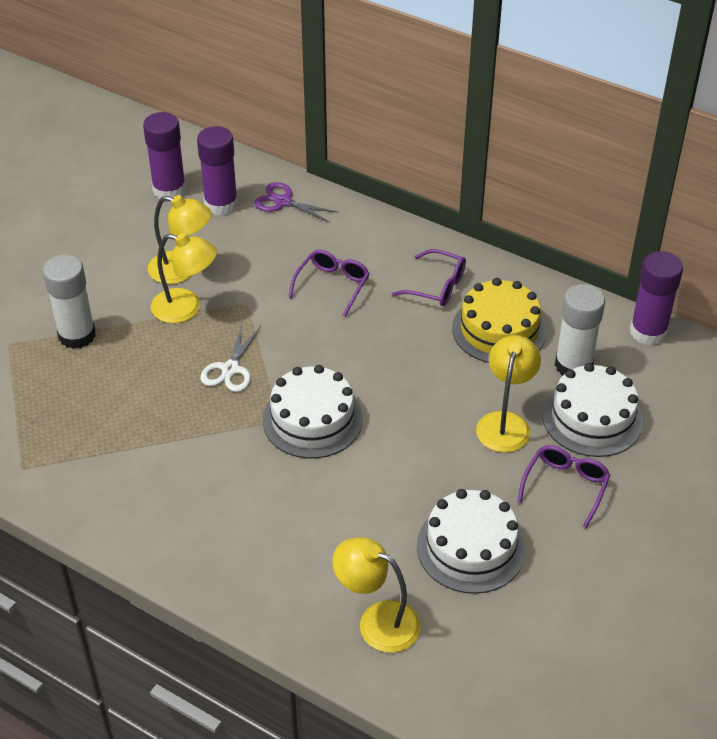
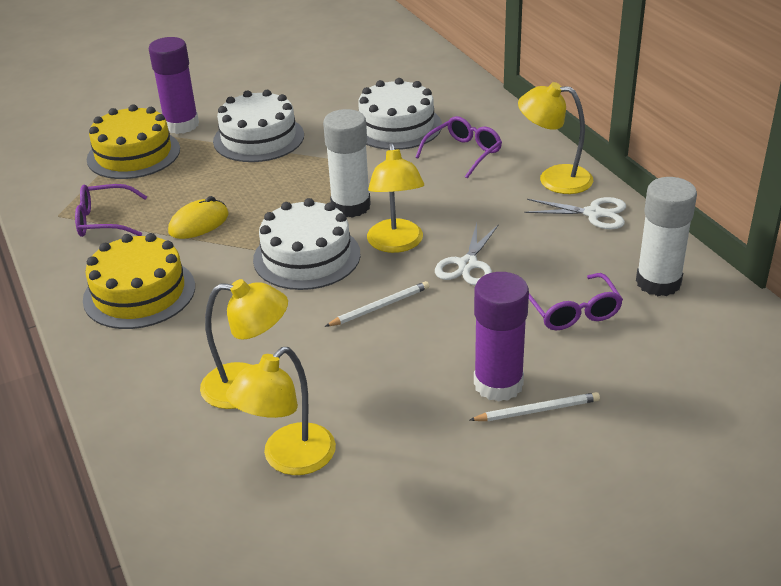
purple glue stick: [143,112,186,199] [197,126,238,215] [630,251,683,345] = 3 -> [148,37,199,134] [474,272,529,402] = 2
purple scissors: [254,182,337,223] = 1 -> none = 0
white pencil: none = 0 -> [325,281,429,327] [470,392,600,422] = 2
white scissors: [200,324,261,392] = 1 -> [435,223,499,285] [524,197,626,229] = 2
yellow cake: [452,278,547,363] = 1 -> [83,233,195,329] [87,104,180,179] = 2
yellow mouse: none = 0 -> [168,196,228,239] = 1

